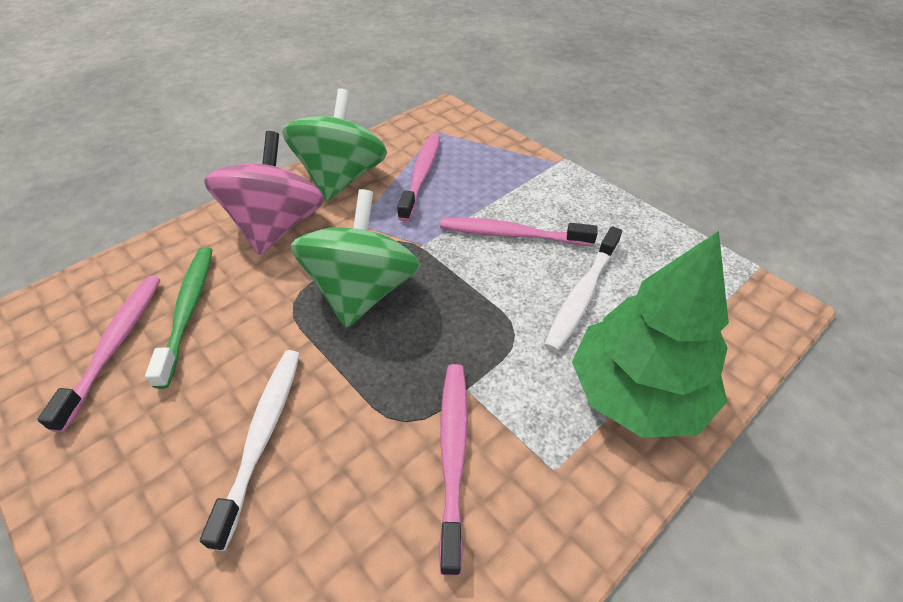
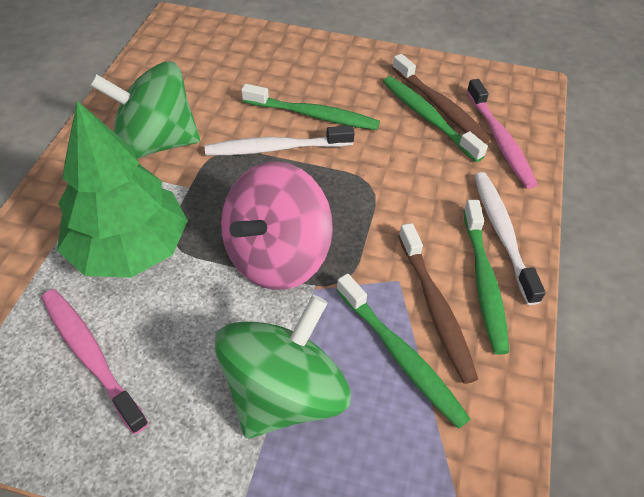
brown toothbrush: none = 0 -> [392,54,491,144] [398,223,478,384] = 2
green toothbrush: [145,247,212,389] = 1 -> [241,84,380,130] [336,274,470,429] [383,76,488,162] [463,200,509,355] = 4
pink toothbrush: [37,276,160,433] [397,133,440,222] [439,364,468,576] [440,218,598,246] = 4 -> [42,289,149,434] [467,79,538,189] = 2

